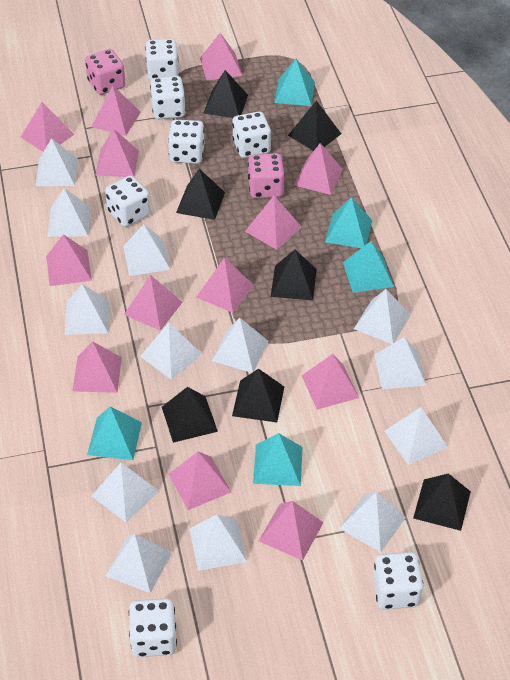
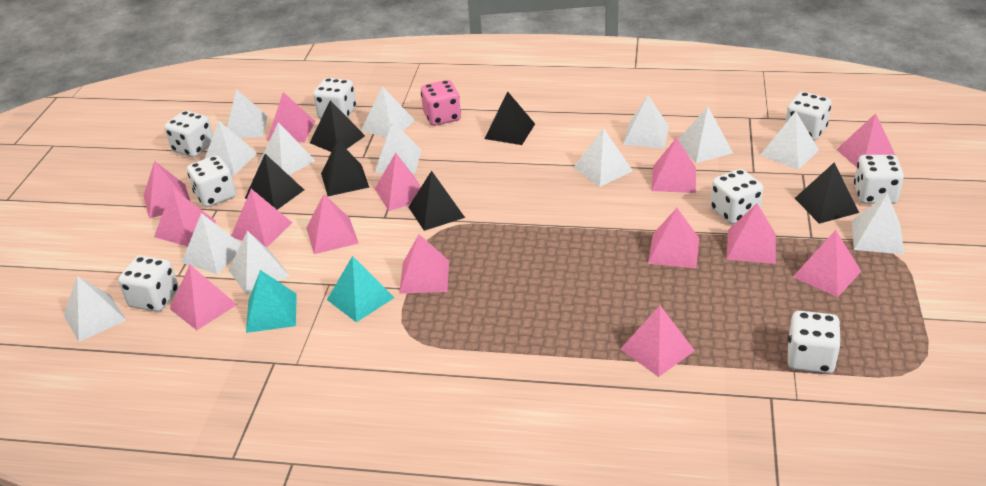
black pyramid: [162,387,218,443] [176,169,225,220] [203,70,248,118] [232,369,284,422] [271,249,317,300] [288,100,341,151] [413,473,471,531] = 7 -> [245,154,304,210] [310,100,365,152] [321,140,369,196] [409,171,465,231] [484,92,535,145] [795,162,859,224] = 6
pink dice: [85,49,126,95] [248,153,285,198] = 2 -> [421,80,461,126] = 1
pink pyramid: [21,102,74,152] [46,234,92,286] [72,341,122,393] [92,85,141,136] [95,129,139,177] [124,275,183,331] [169,452,231,510] [197,258,254,313] [200,33,242,81] [245,196,302,250] [259,501,324,560] [294,143,343,195] [301,354,359,410] = 13 -> [143,161,191,219] [154,188,216,247] [170,265,237,330] [231,189,292,248] [267,92,315,142] [306,194,359,254] [375,153,421,211] [399,234,449,294] [621,306,695,377] [648,208,699,268] [651,138,696,193] [726,203,776,264] [793,230,861,297] [836,113,896,167] = 14
turquoise pyramid: [87,406,142,460] [253,433,303,486] [274,59,315,106] [325,197,372,248] [343,241,394,293] = 5 -> [246,270,297,333] [327,256,394,322] = 2
white dice: [105,175,151,227] [129,598,177,657] [145,39,179,80] [150,76,186,119] [168,120,204,164] [232,111,271,158] [373,552,423,609] = 7 -> [118,256,179,312] [164,110,213,157] [187,155,236,207] [313,78,356,119] [710,169,763,224] [785,92,832,141] [787,311,841,374] [854,155,904,204] = 8

